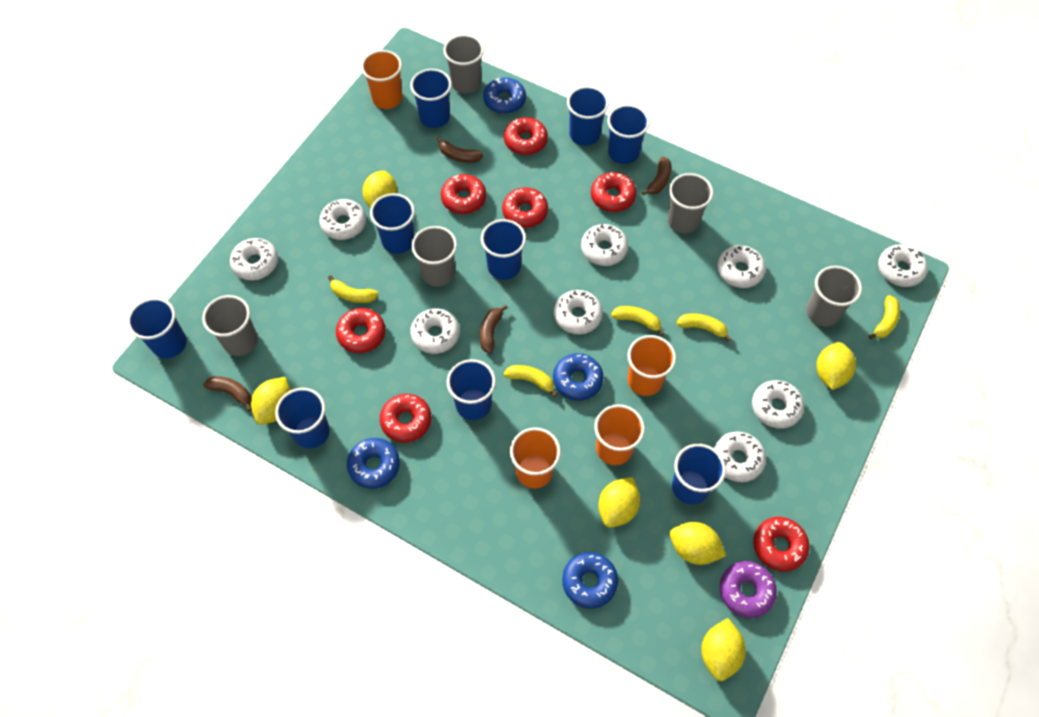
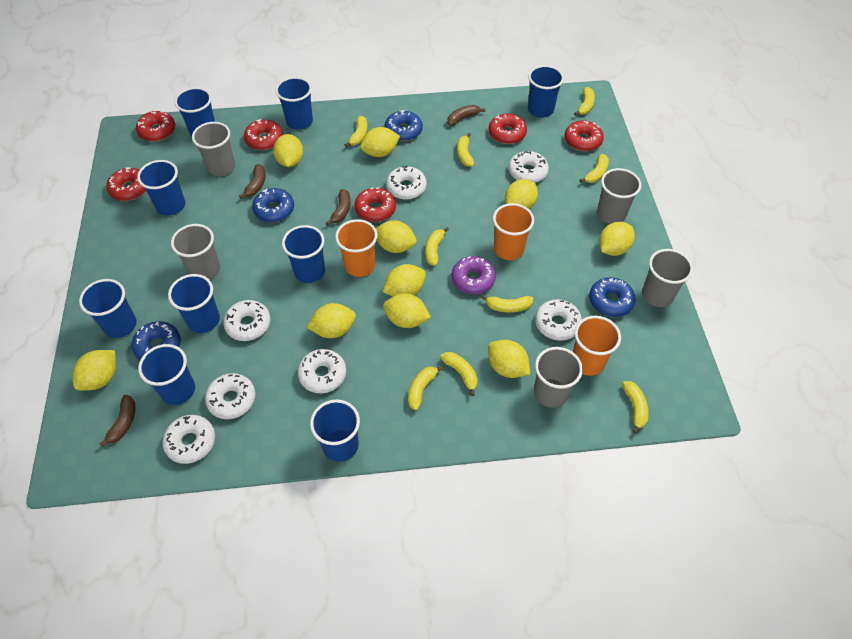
orange cup: [361,50,402,109] [510,427,561,488] [594,404,645,465] [627,335,676,396] = 4 -> [335,219,377,277] [493,203,534,260] [573,316,621,376] = 3
red donut: [336,308,385,353] [380,394,431,443] [441,174,486,214] [502,187,548,228] [504,117,548,155] [591,172,636,212] [753,517,810,571] = 7 -> [106,167,146,201] [136,111,175,141] [244,119,283,150] [354,187,396,222] [489,114,527,144] [564,120,604,151] = 6
white donut: [230,238,278,280] [319,199,366,240] [410,309,460,354] [554,290,603,334] [581,224,628,266] [714,432,766,482] [717,245,766,288] [752,380,804,429] [878,244,928,287] = 9 -> [162,415,215,464] [205,373,255,419] [223,300,270,341] [298,349,346,393] [386,166,427,200] [509,151,549,183] [535,299,582,341] = 7
yellow banana: [328,275,379,303] [503,365,557,397] [611,306,664,336] [676,313,732,342] [869,295,900,339] = 5 -> [345,116,368,147] [408,366,443,410] [425,227,449,266] [440,352,478,396] [457,133,474,167] [481,295,534,313] [574,87,595,116] [580,154,609,183] [622,381,649,434] = 9
yellow lemon: [251,377,291,425] [362,171,397,208] [598,477,640,528] [670,522,726,565] [701,618,746,681] [816,342,856,390] = 6 -> [73,350,116,391] [273,134,303,167] [306,303,356,338] [360,127,400,157] [376,220,417,253] [383,264,426,296] [383,293,431,328] [488,340,530,378] [505,179,538,209] [599,222,635,256] = 10

